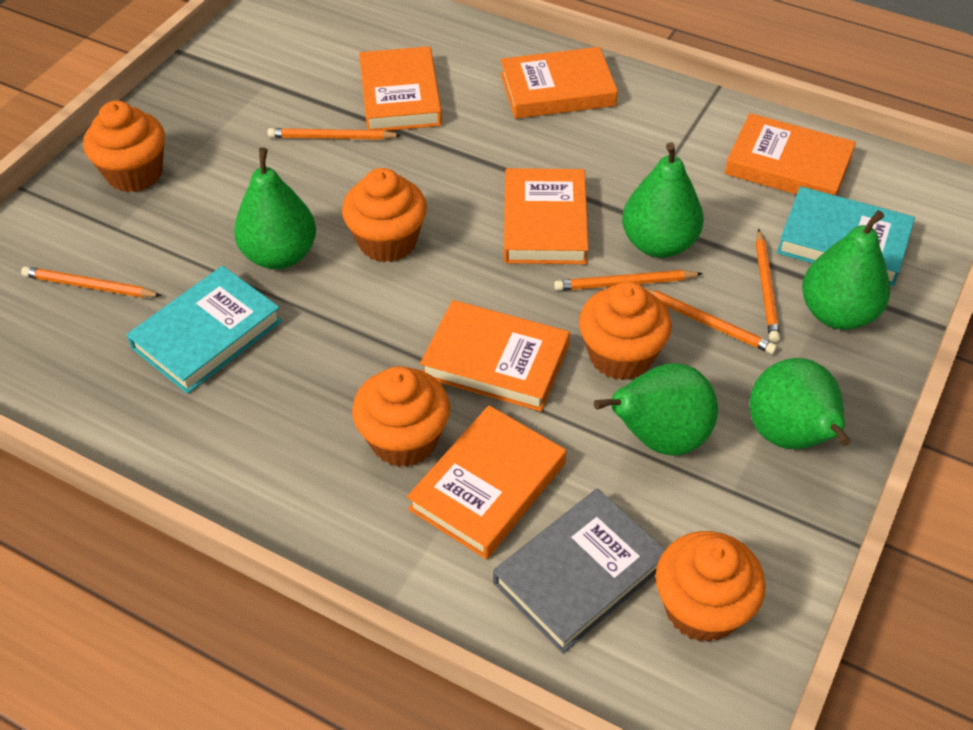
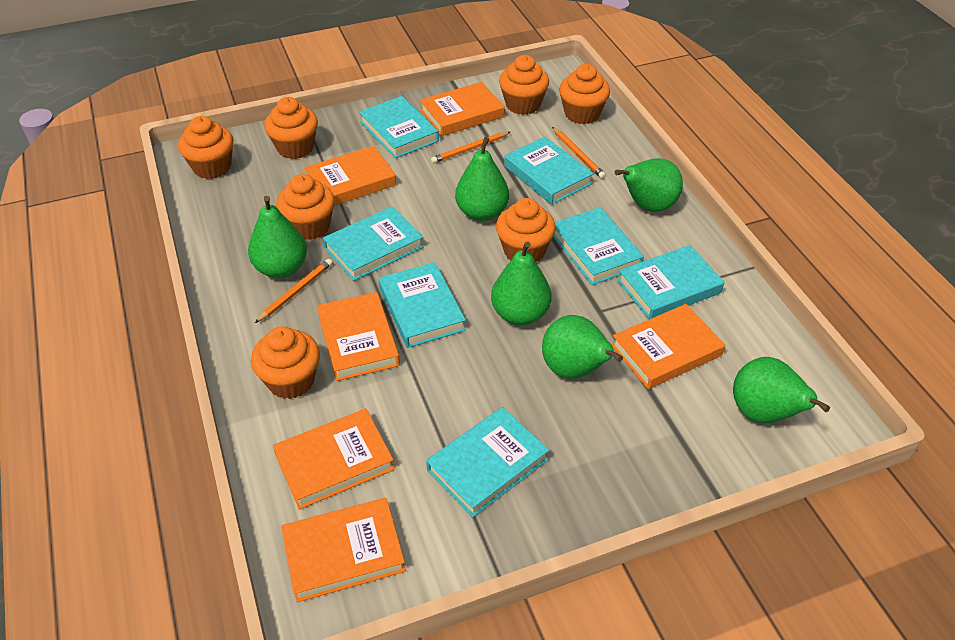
green pear: [234,148,316,269] [594,363,718,456] [622,142,704,258] [750,358,851,449] [802,210,890,330] = 5 -> [248,196,307,278] [455,137,509,221] [491,241,552,325] [542,315,623,379] [615,158,683,212] [733,357,830,423] = 6
grey book: [493,489,666,654] = 1 -> none = 0
orange cupcake: [83,101,165,192] [342,168,427,262] [352,366,450,467] [579,282,671,380] [655,531,766,642] = 5 -> [178,116,233,179] [251,326,320,399] [264,97,318,159] [276,174,335,240] [496,198,556,262] [499,55,549,115] [559,64,610,124] = 7
orange pencil: [21,266,162,298] [267,128,402,140] [554,270,703,291] [644,288,777,354] [756,229,780,343] = 5 -> [255,259,333,323] [431,132,510,163] [552,127,606,179] = 3
turquoise book: [126,266,282,394] [777,186,915,286] = 2 -> [323,206,424,281] [359,96,439,158] [378,262,466,348] [426,407,549,517] [504,137,593,205] [553,207,644,285] [617,245,724,319] = 7

